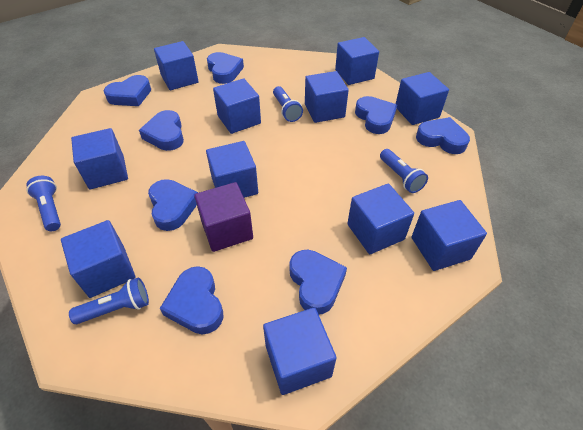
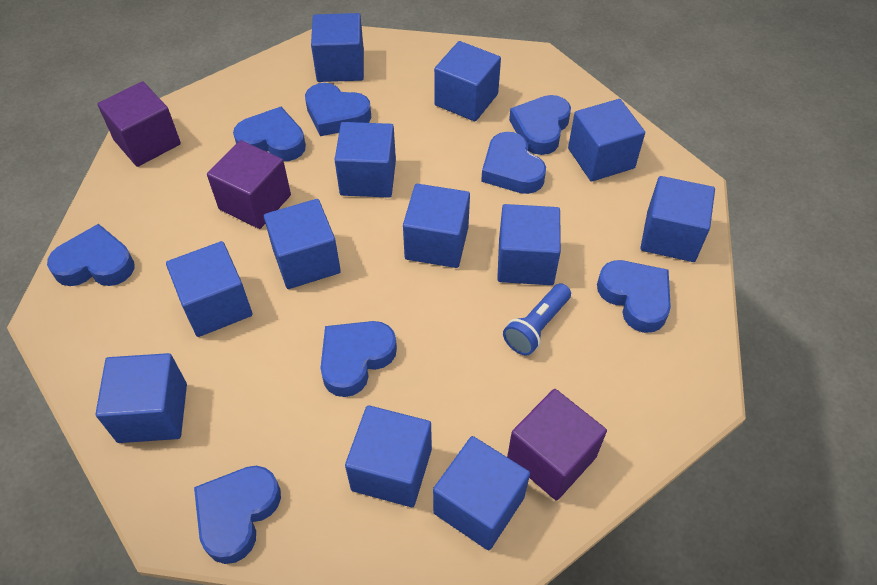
blue cube: [61,220,135,298] [71,128,128,189] [154,41,199,90] [206,141,258,198] [213,78,261,134] [263,308,336,395] [305,71,349,123] [335,37,379,85] [347,184,414,254] [396,72,449,125] [411,200,487,271] = 11 -> [96,353,187,443] [166,241,252,337] [264,199,341,289] [311,13,364,82] [334,122,396,198] [345,405,432,507] [403,184,470,268] [433,436,530,550] [434,41,501,121] [497,204,561,285] [568,99,645,182] [640,176,715,262] = 12
blue flashlight: [26,176,61,231] [69,277,149,324] [273,86,303,122] [380,149,428,193] = 4 -> [503,283,571,355] = 1
purple cube: [194,182,253,252] = 1 -> [98,81,181,167] [207,140,291,229] [507,389,607,500] = 3

